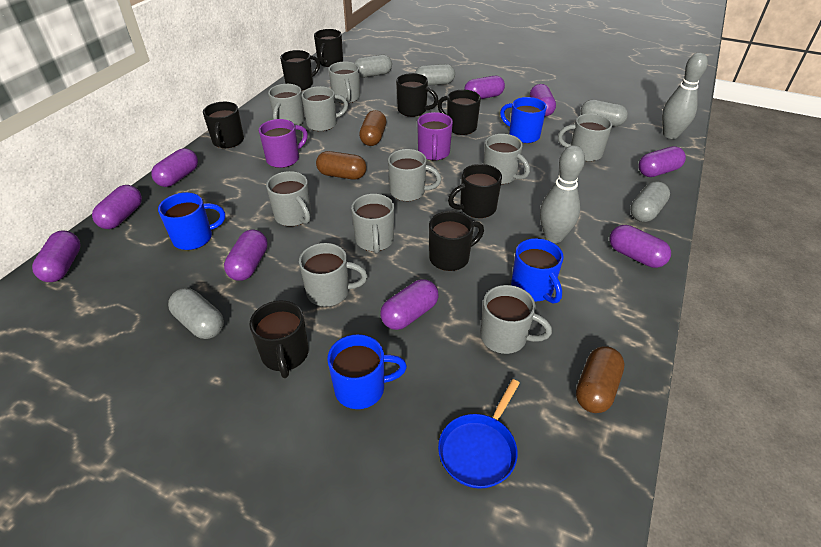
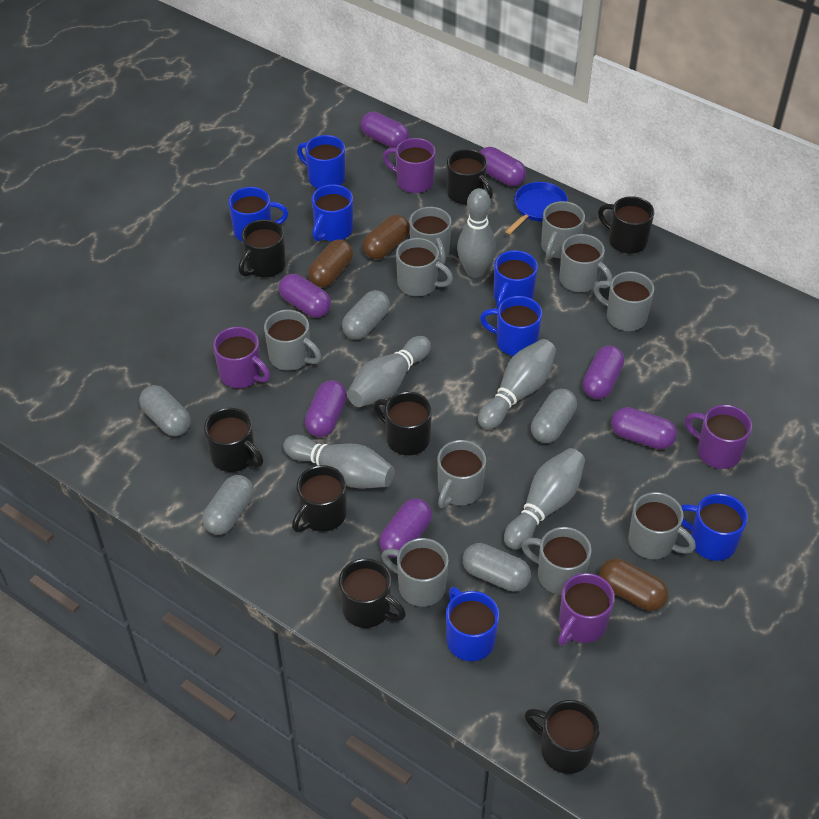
blue mug: [158,192,225,250] [327,334,407,409] [500,97,547,143] [511,238,564,303] = 4 -> [228,187,288,242] [297,135,345,189] [312,184,353,241] [446,587,499,661] [480,296,542,356] [494,250,538,309] [681,493,748,561] = 7
grey bowling pin: [540,145,585,243] [662,53,708,139] = 2 -> [283,435,395,489] [347,336,431,407] [457,188,496,278] [478,339,556,430] [504,448,585,549] = 5
purple capsule: [32,230,81,282] [92,185,142,229] [151,148,198,187] [224,229,268,281] [380,279,438,330] [464,76,505,99] [530,84,556,117] [609,225,671,268] [638,146,686,177] = 9 -> [279,274,331,318] [305,380,347,437] [361,111,409,148] [379,498,432,558] [480,147,526,186] [583,346,624,399] [611,407,677,449] = 7
purple mug: [259,119,308,168] [417,112,453,161] = 2 -> [213,327,270,388] [383,138,436,193] [558,573,615,646] [685,405,752,469] = 4

